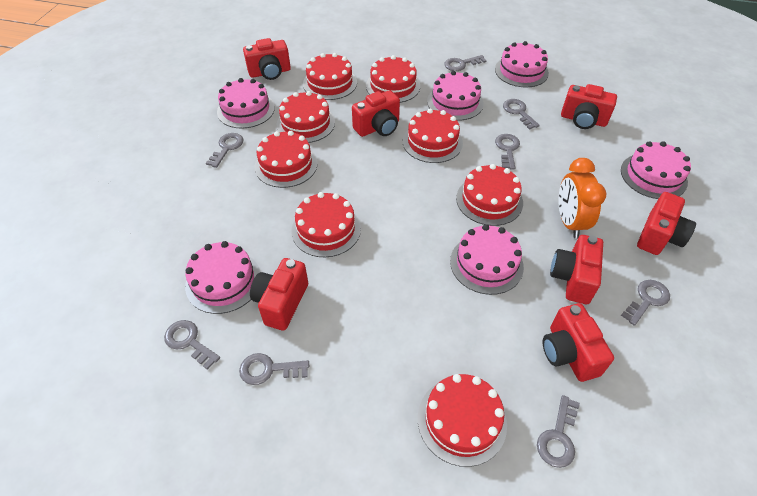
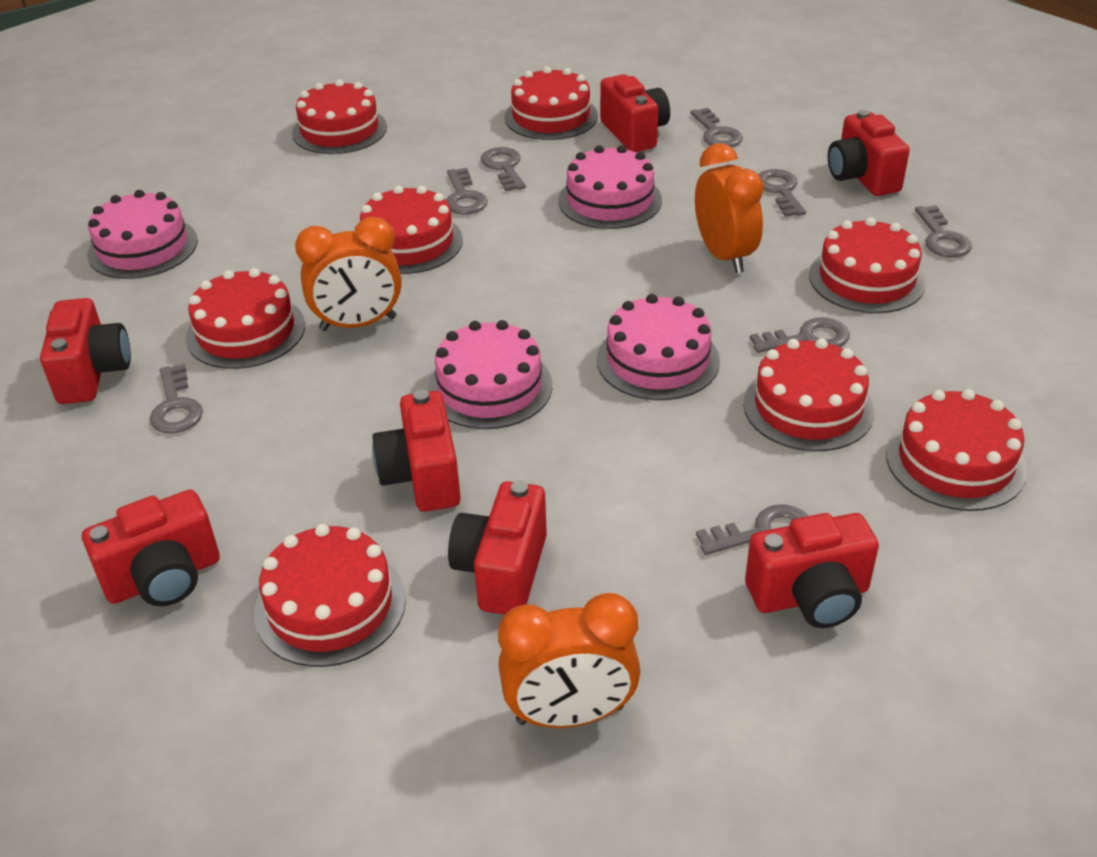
orange clock: [558,158,606,238] = 1 -> [295,217,402,331] [498,593,641,728] [695,143,764,273] = 3
pink cake: [185,241,261,314] [217,78,275,128] [427,71,484,121] [450,224,524,295] [495,41,549,88] [621,141,691,199] = 6 -> [87,190,198,279] [427,320,552,429] [558,145,662,229] [597,294,720,400] = 4

